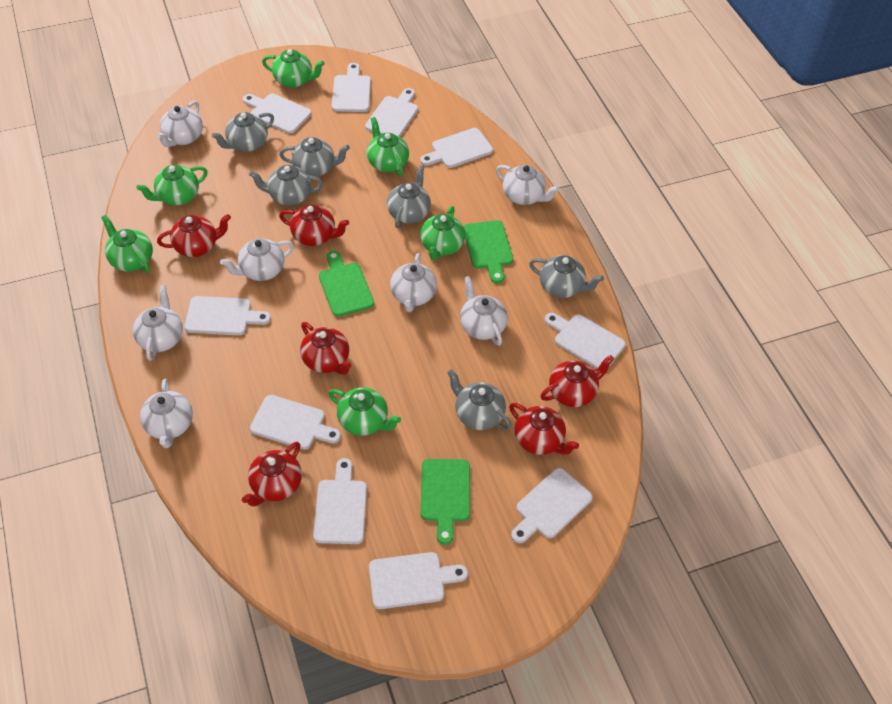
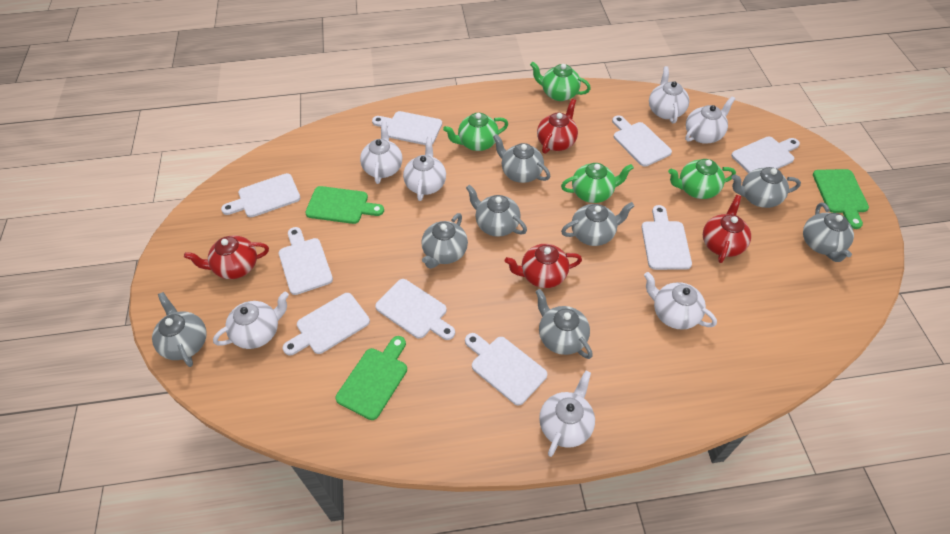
green teapot: [101,215,153,273] [136,165,208,205] [262,49,325,88] [329,387,401,436] [367,117,409,176] [420,206,465,260] = 6 -> [443,113,508,151] [530,62,591,101] [561,163,634,203] [668,159,736,199] = 4
grey teapot: [212,112,274,152] [249,165,323,205] [279,137,350,177] [387,165,431,228] [447,369,512,430] [529,255,604,298] = 6 -> [152,292,207,367] [422,213,468,269] [466,185,527,237] [493,134,550,183] [536,289,593,359] [561,202,634,246] [731,167,801,208] [803,203,854,262] = 8
red teapot: [157,214,231,257] [242,442,302,507] [279,204,349,246] [300,322,351,375] [509,403,579,455] [541,355,614,407] = 6 -> [184,235,269,279] [505,244,582,288] [537,99,578,154] [703,195,751,263] = 4
white cutting board: [184,296,271,335] [243,94,311,134] [250,395,341,450] [313,458,367,544] [332,63,371,112] [365,88,418,137] [369,552,468,609] [420,128,493,168] [511,468,593,543] [545,313,626,368] = 10 -> [221,173,300,217] [279,227,333,295] [283,293,370,356] [372,111,442,145] [375,279,455,340] [465,333,547,406] [612,115,672,167] [642,205,692,270] [731,137,800,173] = 9

